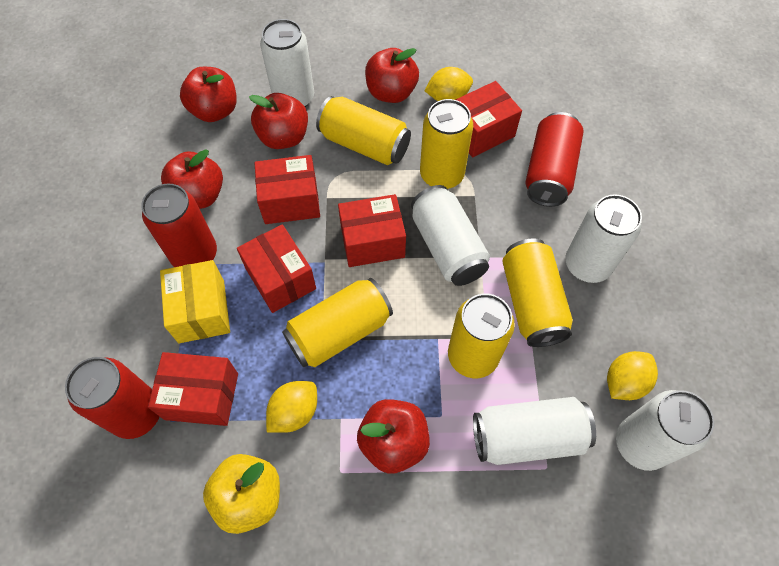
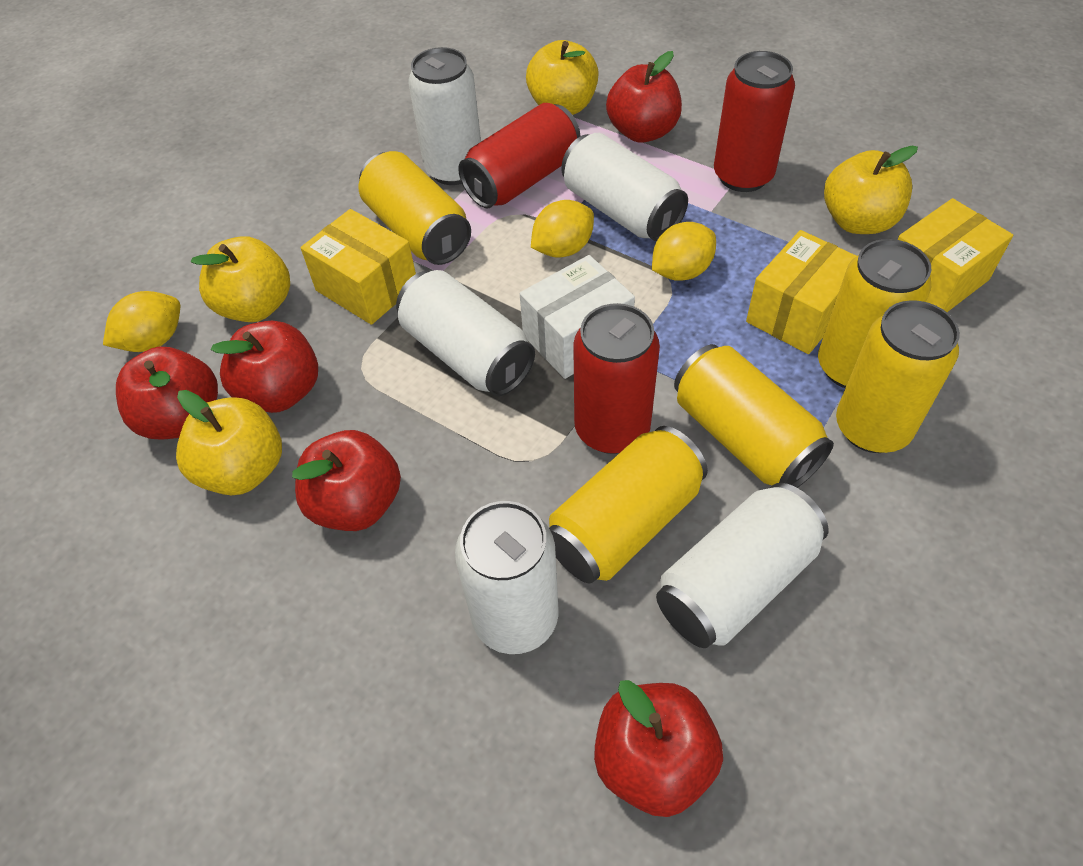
red box: [148,352,238,426] [237,224,316,313] [254,155,320,224] [338,194,406,267] [455,81,522,158] = 5 -> none = 0
white box: none = 0 -> [520,255,635,379] = 1
yellow apple: [203,454,280,534] = 1 -> [176,390,282,495] [191,236,290,322] [526,40,599,115] [824,146,918,234] = 4
yellow box: [160,260,230,343] = 1 -> [301,209,416,325] [746,230,856,354] [897,198,1013,312] = 3

